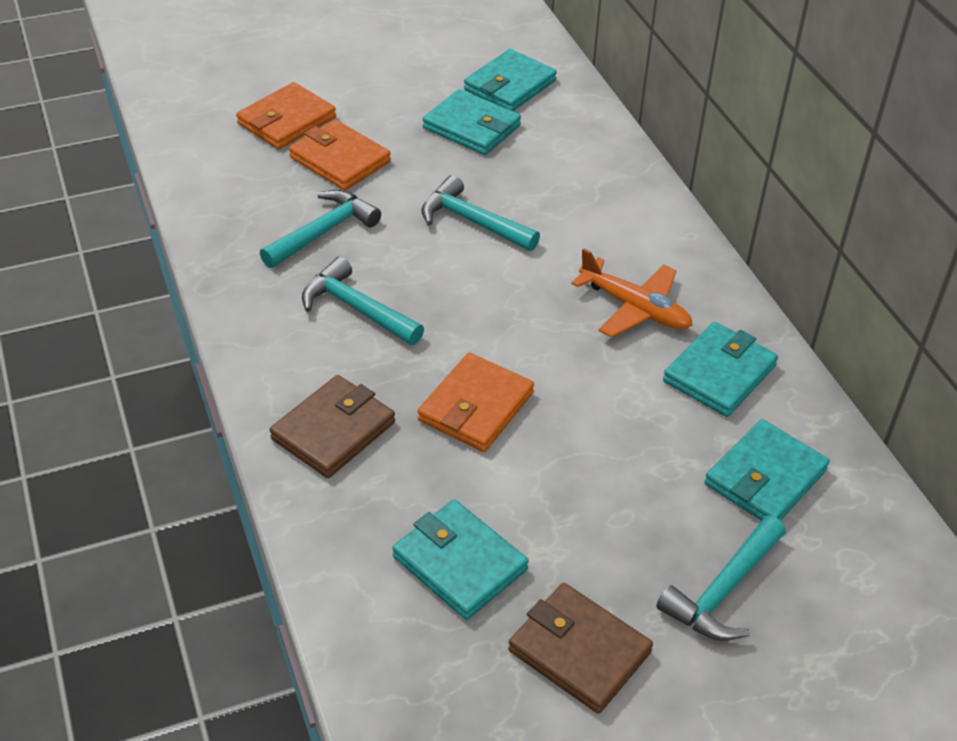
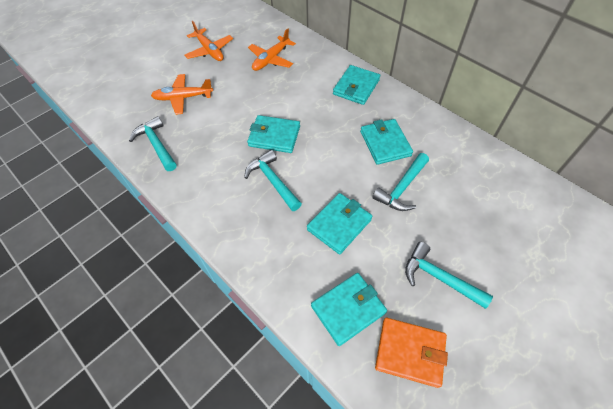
brown wallet: [270,375,395,478] [508,583,653,714] = 2 -> none = 0
orange plane: [571,248,692,338] = 1 -> [151,74,213,115] [184,21,233,61] [248,28,296,71] = 3
orange wallet: [236,82,336,149] [289,120,391,190] [418,353,534,452] = 3 -> [375,318,448,388] = 1

